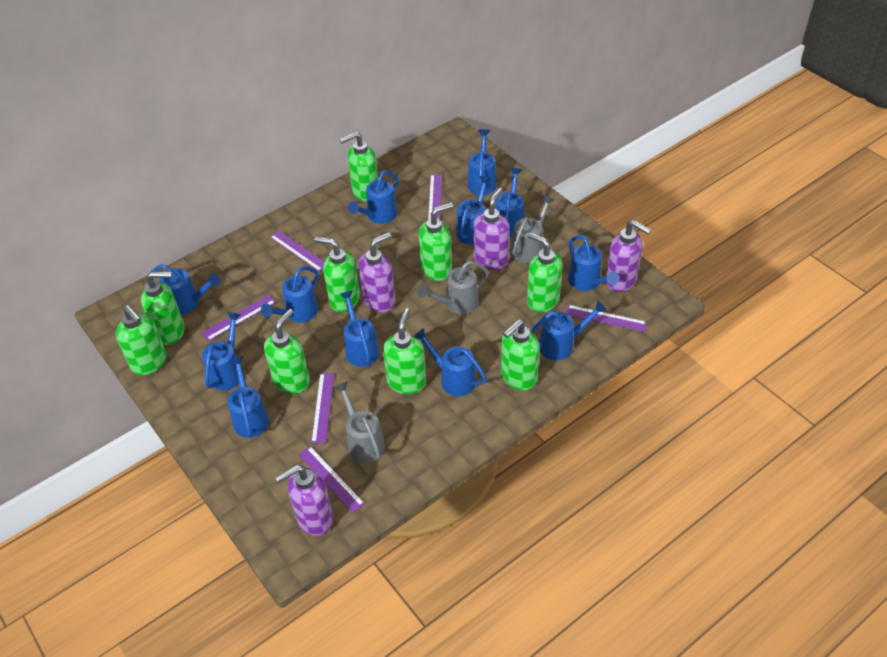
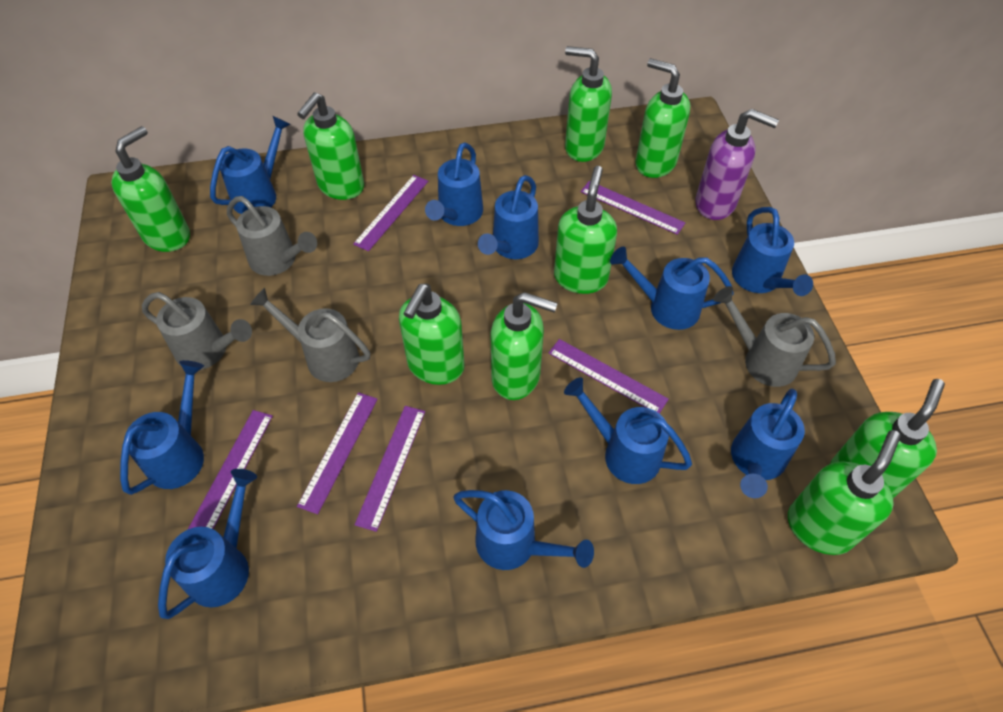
blue watering can: [151,264,220,315] [202,312,241,390] [227,356,269,438] [261,266,319,322] [340,290,380,367] [348,171,398,224] [414,328,487,396] [456,176,491,244] [467,129,497,195] [496,168,524,237] [530,301,607,360] [568,235,619,291] = 12 -> [120,360,204,495] [158,469,257,619] [210,116,290,214] [425,142,483,226] [453,490,594,570] [478,175,539,259] [564,377,692,484] [610,247,734,330] [731,389,805,498] [732,207,813,296] = 10
grey watering can: [334,381,385,463] [417,261,489,314] [511,195,555,263] = 3 -> [142,292,252,370] [227,196,317,276] [250,288,370,382] [713,286,836,387] = 4
purple soap dispenser: [275,465,333,536] [358,232,395,312] [473,188,510,270] [606,220,651,292] = 4 -> [695,109,779,220] = 1

